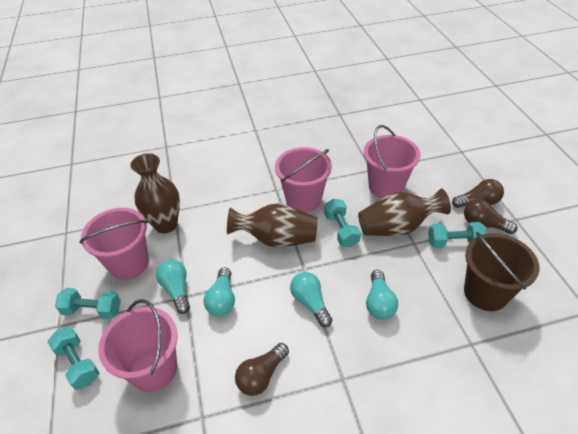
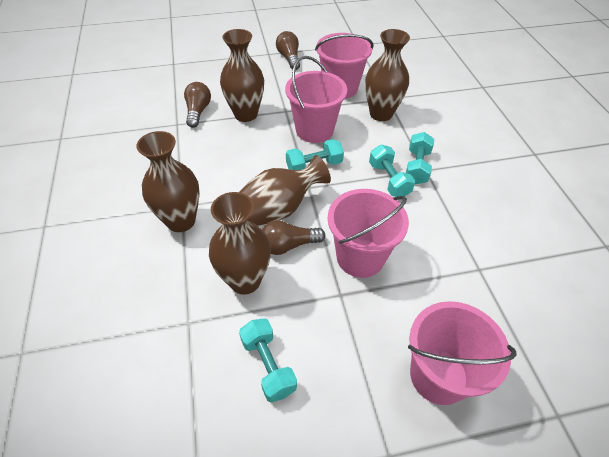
brown bucket: [464,232,539,311] = 1 -> none = 0
brown vase: [130,153,180,234] [227,203,318,247] [358,189,451,236] = 3 -> [136,131,200,232] [209,192,271,295] [220,29,264,122] [239,155,331,226] [365,29,410,121] = 5
turquoise light bulb: [156,260,190,314] [204,267,235,316] [290,272,332,327] [366,270,398,320] = 4 -> none = 0

